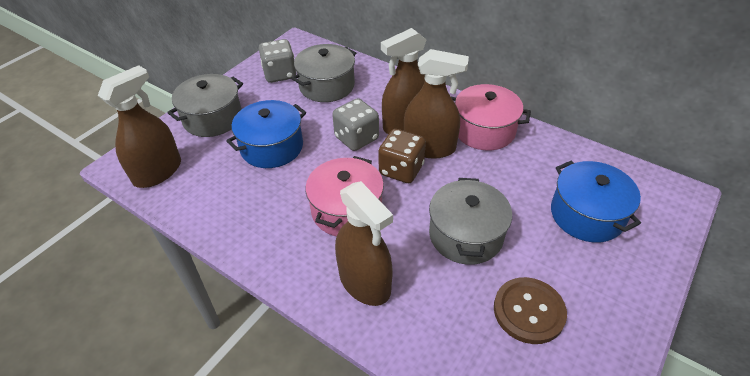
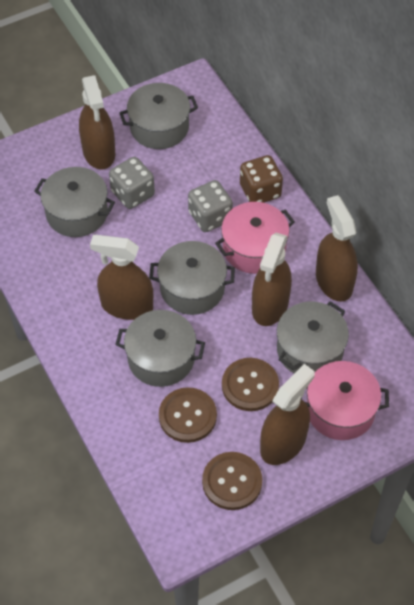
blue pot: [226,100,306,168] [551,161,641,242] = 2 -> none = 0
brown button: [494,277,567,344] = 1 -> [159,387,217,443] [202,452,262,510] [222,358,279,411] = 3
brown spray bottle: [98,65,181,188] [335,181,393,306] [381,28,427,134] [404,49,469,159] = 4 -> [79,75,115,169] [90,235,153,320] [252,233,292,326] [260,364,315,465] [316,195,358,302] = 5
grey pot: [167,74,243,137] [292,44,356,102] [429,178,512,265] = 3 -> [34,167,115,237] [115,310,205,387] [119,83,198,149] [149,241,235,315] [277,301,349,373] = 5

